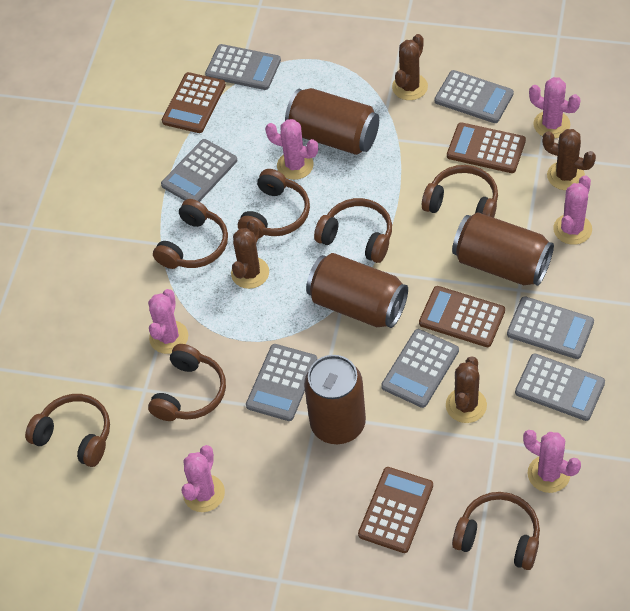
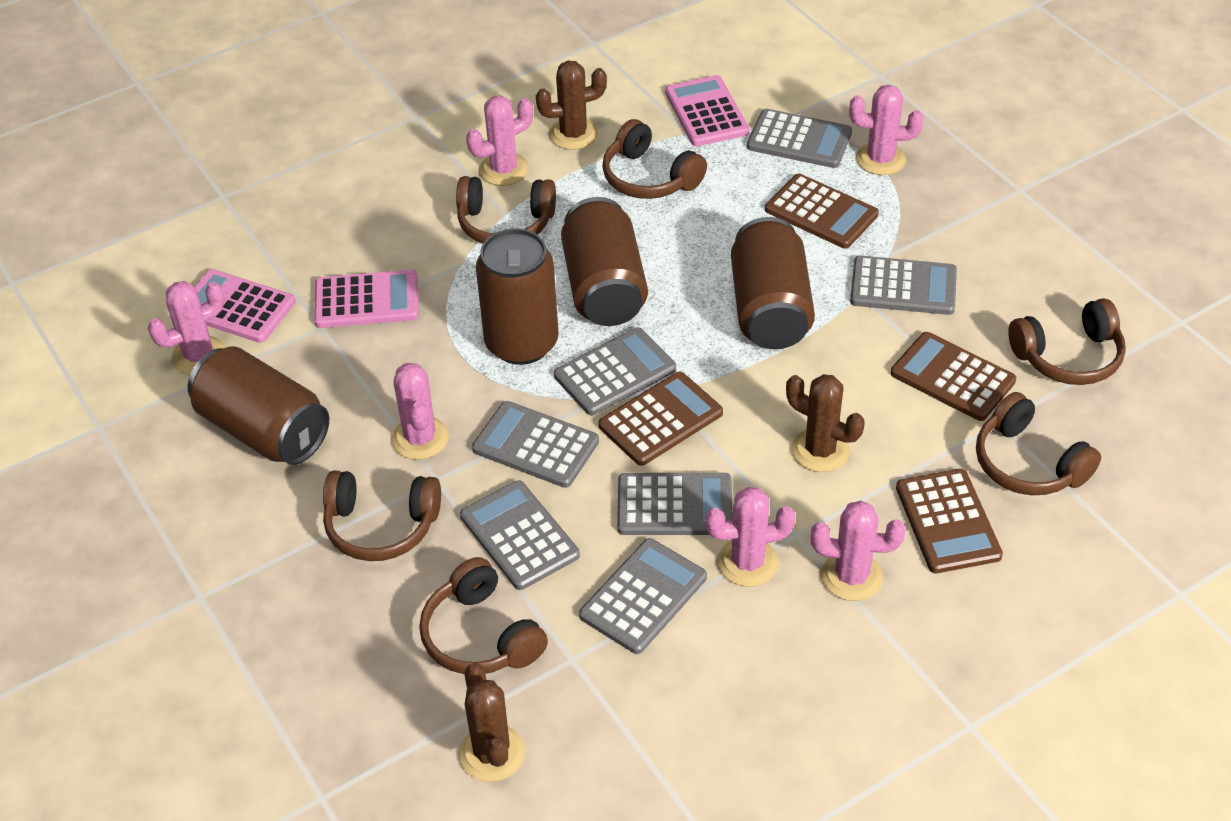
brown cactus: [231,219,269,289] [392,34,428,100] [446,356,487,423] [542,129,596,190] = 4 -> [459,663,525,782] [536,60,607,150] [786,374,865,472] = 3
brown headphones: [25,394,110,467] [148,344,226,421] [153,199,228,269] [238,169,310,238] [314,198,392,263] [422,165,498,218] [452,492,540,570] = 7 -> [323,470,441,561] [419,557,548,674] [456,176,556,243] [602,119,707,199] [976,392,1101,495] [1008,298,1126,385] = 6
pink calculator: none = 0 -> [195,269,295,343] [314,270,419,328] [665,75,749,146] = 3

